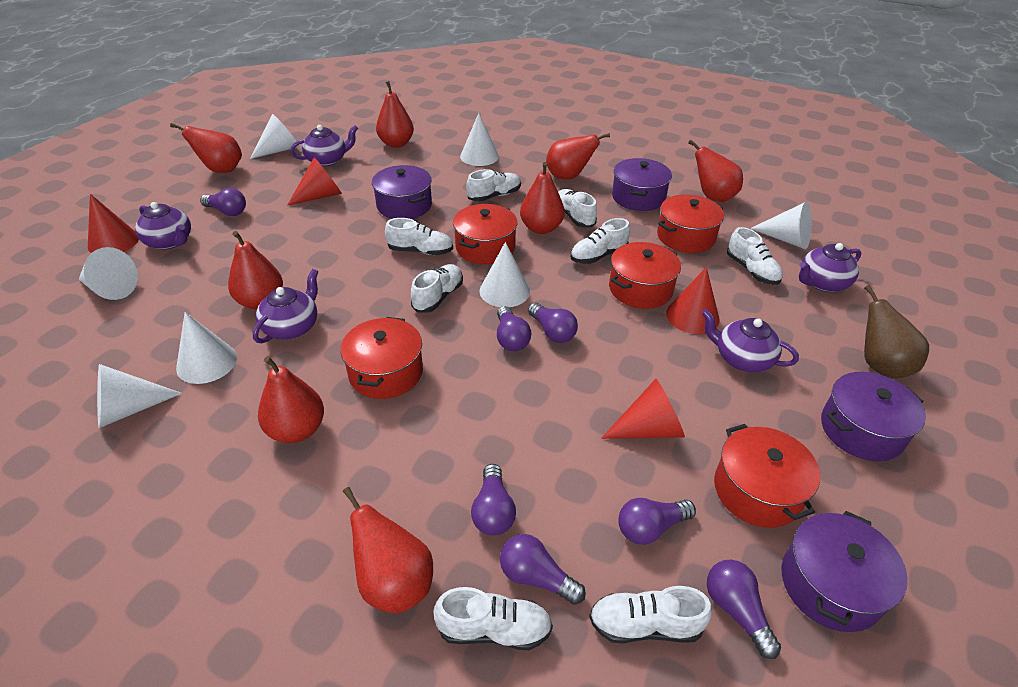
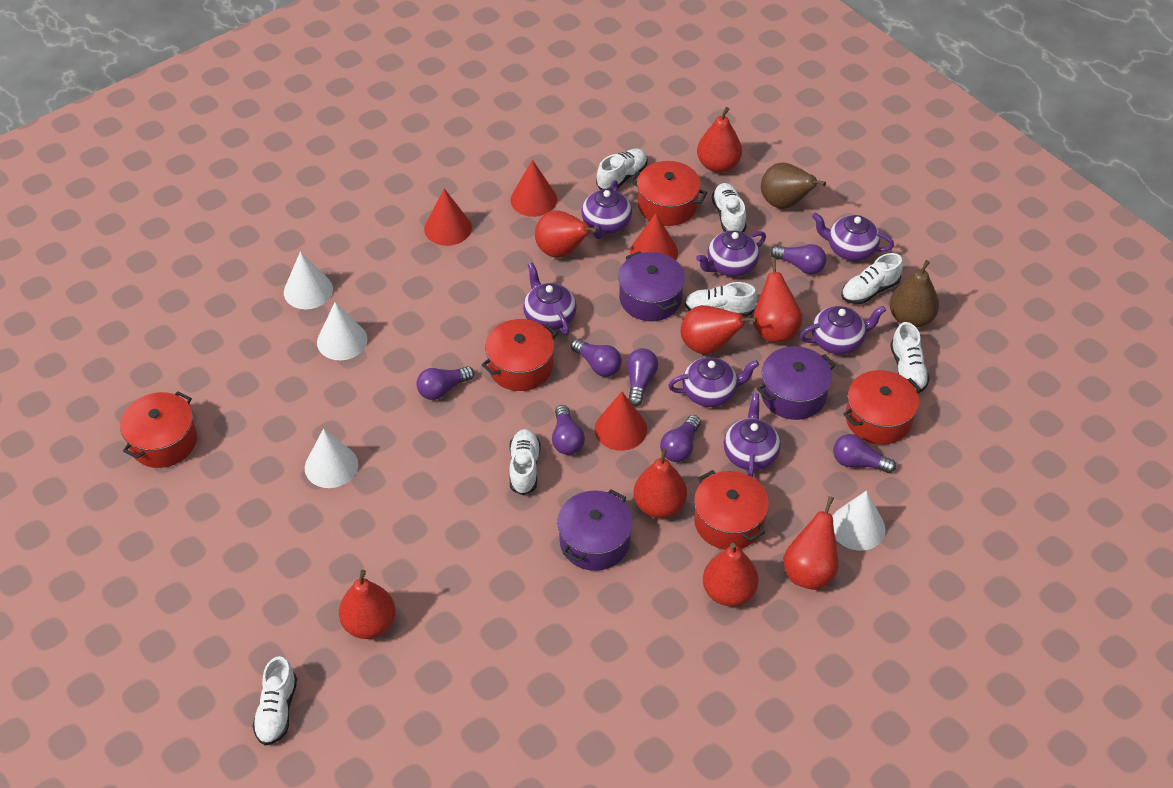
brown pear: [864,285,929,379] = 1 -> [761,163,826,209] [889,260,939,328] = 2
purple pot: [372,165,432,219] [612,158,672,211] [781,511,907,632] [821,372,926,461] = 4 -> [557,490,633,571] [618,251,685,321] [757,346,835,420] = 3
purple teapot: [135,202,191,250] [253,269,318,343] [290,125,358,166] [702,309,799,372] [799,243,861,292] = 5 -> [523,263,577,336] [581,180,632,239] [668,357,759,407] [696,230,766,277] [724,393,781,477] [800,306,886,354] [812,213,894,261] = 7
white cone: [79,247,138,300] [97,364,182,428] [176,312,237,384] [250,114,300,159] [460,113,499,166] [479,242,530,307] [750,202,812,249] = 7 -> [284,251,333,309] [305,429,358,488] [317,302,367,360] [832,490,885,551] = 4
white shoe: [385,218,453,255] [411,264,463,313] [433,587,553,650] [466,169,521,202] [558,189,597,228] [570,218,630,264] [589,586,712,643] [727,227,783,285] = 8 -> [252,656,297,746] [509,429,541,495] [596,149,647,190] [685,282,758,317] [712,183,747,232] [841,253,903,304] [890,322,930,393] = 7

